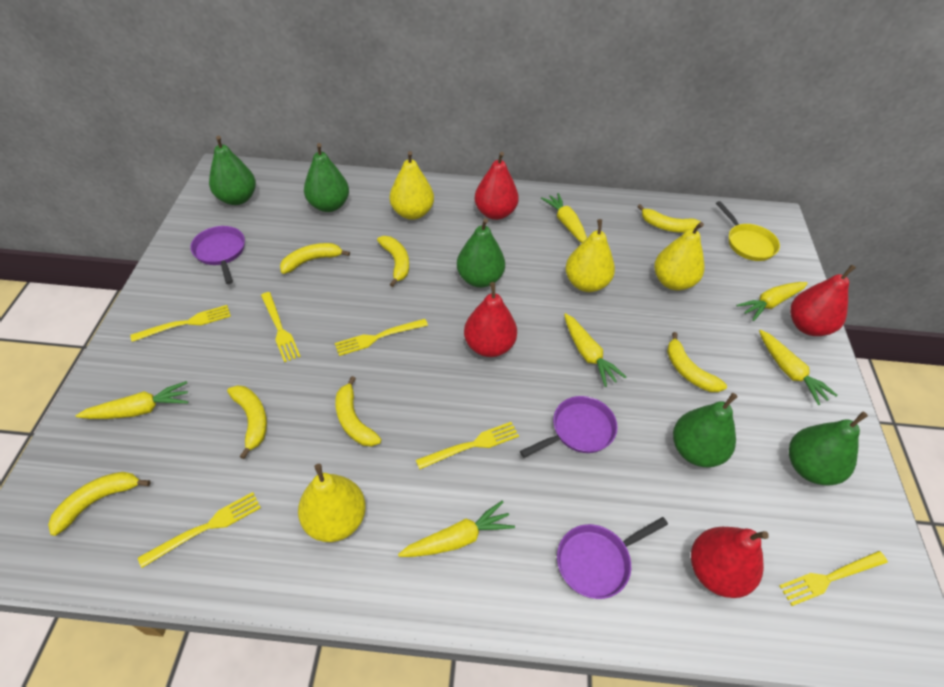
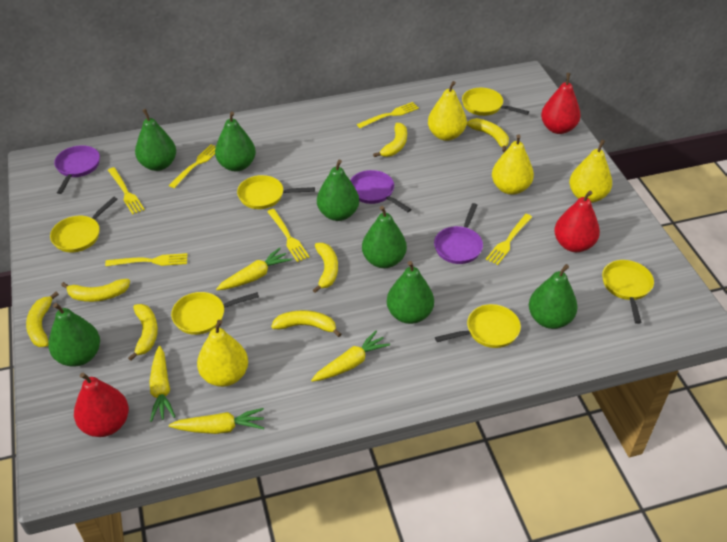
green pear: [209,136,256,205] [304,143,349,212] [457,218,505,288] [673,393,737,468] [789,412,868,486] = 5 -> [48,303,100,367] [135,109,176,171] [215,111,256,171] [317,160,359,221] [362,206,407,268] [387,261,434,324] [529,264,578,329] = 7
red pear: [464,282,517,357] [475,152,519,220] [691,527,769,598] [790,265,856,336] = 4 -> [74,373,129,437] [541,73,581,134] [554,191,600,252] = 3
yellow carrot: [76,381,189,419] [398,501,515,557] [541,193,587,243] [564,313,626,387] [736,282,808,321] [759,330,837,405] = 6 -> [149,346,176,422] [169,408,264,434] [216,248,292,290] [311,331,390,382] = 4
yellow pan: [716,201,780,261] = 1 -> [50,197,118,252] [171,292,259,335] [237,175,315,209] [435,304,521,348] [462,88,529,116] [602,260,654,324] = 6

